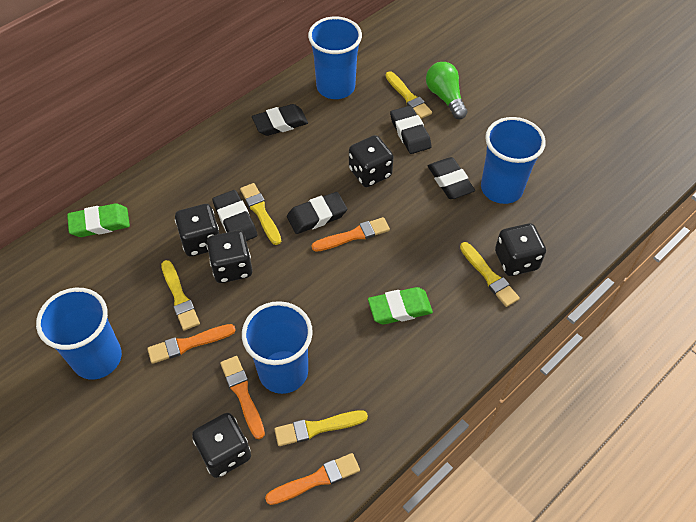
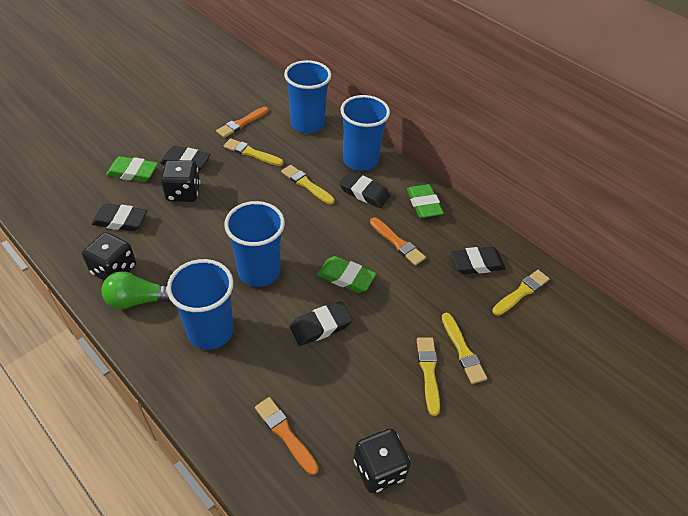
black dice: [175,204,219,257] [192,413,251,478] [206,230,252,283] [349,135,394,187] [495,223,546,276] = 5 -> [82,232,136,281] [161,160,200,202] [354,428,411,493] = 3
green eraser: [67,203,130,237] [368,287,433,324] = 2 -> [106,156,158,182] [317,256,376,293] [407,184,444,218] = 3
orange brush: [147,324,236,364] [220,356,265,439] [265,453,360,505] [312,217,390,252] = 4 -> [216,107,268,138] [255,397,319,475] [370,218,426,265] = 3

